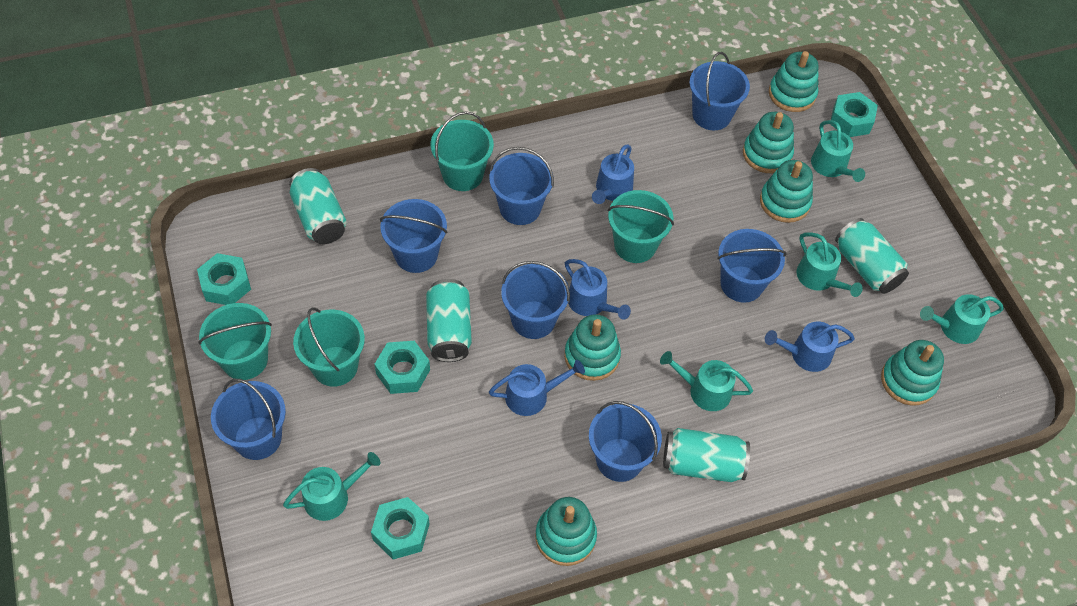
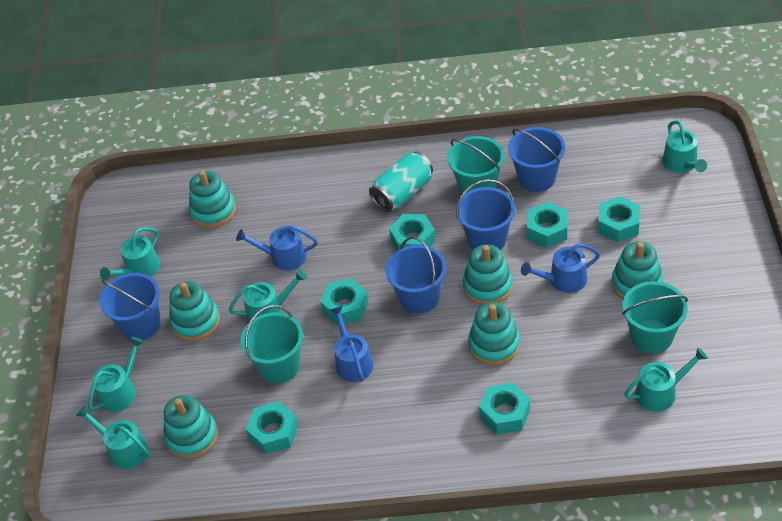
blue bucket: [211,379,286,460] [380,199,447,273] [489,147,554,225] [501,261,570,339] [589,401,662,482] [689,52,750,130] [717,229,787,303] = 7 -> [99,273,161,340] [385,237,446,314] [456,179,515,250] [508,127,565,192] = 4
blue watering can: [489,360,585,416] [565,259,631,320] [592,144,634,204] [765,322,855,372] = 4 -> [236,225,318,271] [330,306,373,382] [521,243,600,293] = 3
turquoise bucket: [199,303,272,380] [293,307,365,387] [430,111,494,191] [608,190,674,263] = 4 -> [240,305,303,383] [447,136,504,194] [622,281,688,354] = 3
turquoise can: [289,168,347,244] [426,279,472,362] [663,428,750,482] [835,218,909,294] = 4 -> [369,152,433,212] = 1
turquoise nut: [197,253,251,305] [371,497,430,560] [374,341,430,394] [830,92,878,137] = 4 -> [246,401,298,454] [320,278,368,326] [389,214,436,251] [479,382,530,434] [527,202,568,248] [598,196,640,242] = 6
turquoise watering can: [283,452,380,521] [660,351,753,411] [797,232,863,297] [811,120,865,182] [920,294,1004,344] = 5 -> [76,405,151,469] [88,337,144,412] [100,227,160,280] [229,269,307,322] [624,348,708,412] [662,120,707,173] = 6

